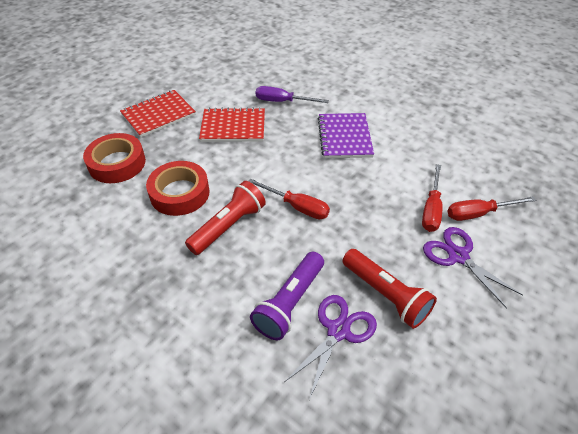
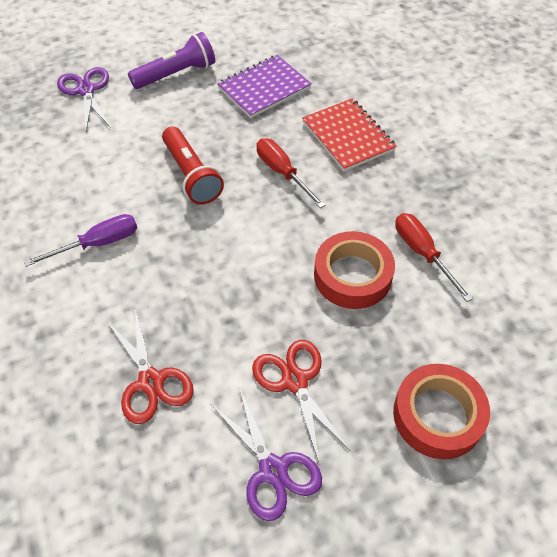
red flashlight: [185,181,266,255] [343,249,437,329] = 2 -> [162,126,224,205] = 1
red notebook: [120,90,196,138] [199,107,265,142] = 2 -> [302,98,397,171] = 1
red scissors: none = 0 -> [107,308,194,424] [252,340,350,465] = 2
red screwdriver: [249,178,330,219] [422,164,443,232] [448,196,536,221] = 3 -> [256,138,325,208] [395,213,473,302] = 2

